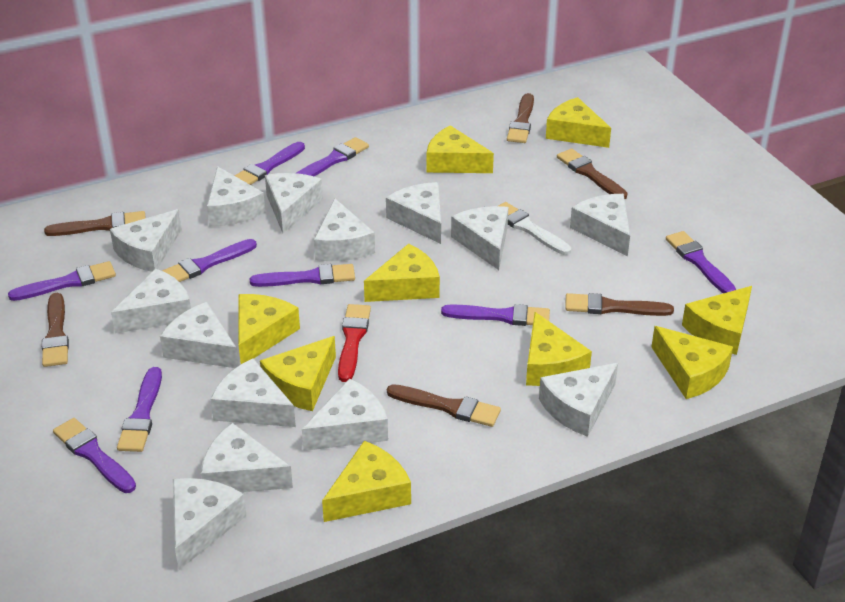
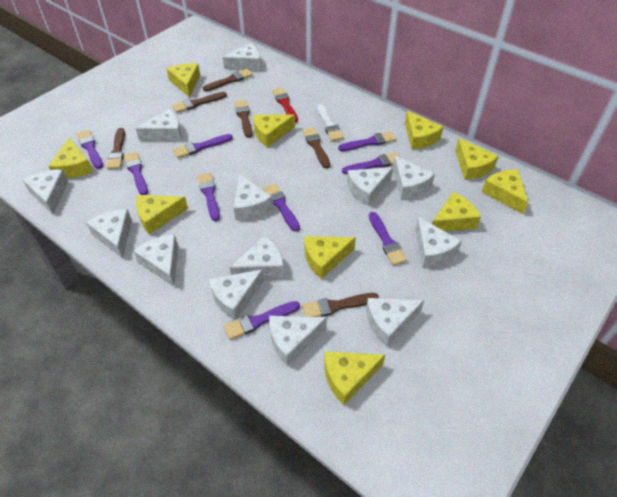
white cheese: [110,209,182,272] [111,268,191,334] [160,302,239,368] [173,478,247,570] [201,423,293,492] [207,166,265,226] [211,358,296,427] [265,173,323,234] [302,378,388,451] [314,199,375,261] [386,182,441,244] [451,206,509,270] [539,363,618,437] [570,194,630,257] = 14 -> [22,169,68,214] [86,209,132,258] [133,235,178,287] [135,109,181,141] [209,269,264,320] [223,43,261,70] [230,235,284,278] [234,174,273,220] [269,316,327,366] [347,167,393,206] [366,298,424,346] [393,156,435,199] [415,217,462,267] = 13
yellow cheese: [238,294,300,364] [260,336,336,411] [322,441,411,522] [364,244,440,302] [427,125,494,173] [526,312,592,386] [546,97,611,148] [651,326,733,399] [682,286,752,355] = 9 -> [49,138,93,178] [136,195,188,234] [167,63,200,97] [253,114,295,147] [304,236,356,279] [324,351,385,405] [405,111,443,149] [432,192,481,232] [455,138,499,180] [482,169,528,214] = 10

